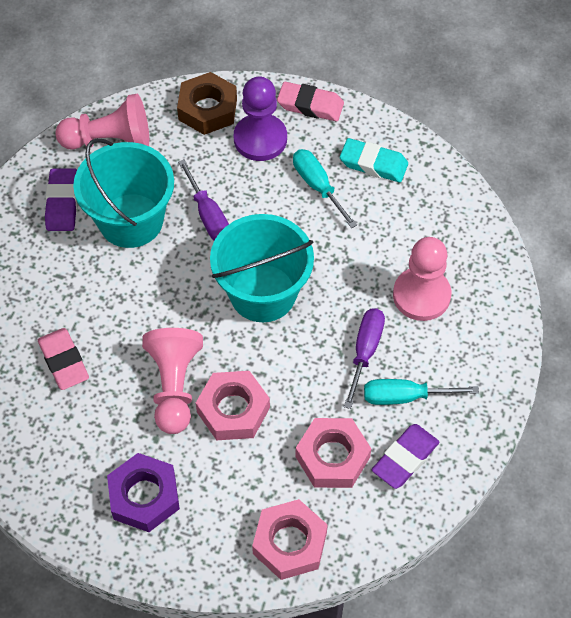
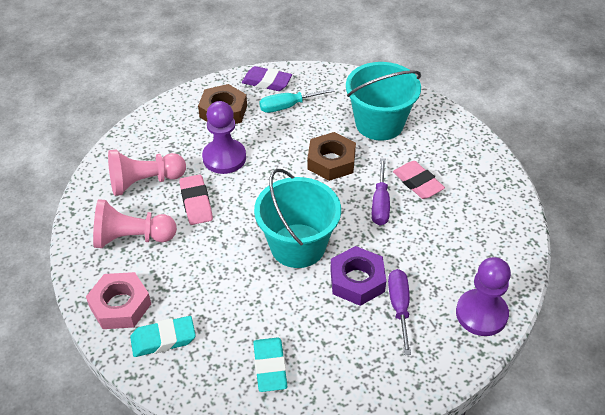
brown nut: [177,72,237,135] = 1 -> [198,84,247,124] [307,132,356,181] = 2
pink nut: [196,371,270,440] [252,499,328,580] [296,418,372,488] = 3 -> [86,272,151,329] = 1
pink pawn: [55,94,149,150] [142,328,203,434] [393,237,451,321] = 3 -> [93,199,177,248] [108,150,186,196] = 2
purple eraser: [45,169,78,231] [372,424,439,489] = 2 -> [242,66,292,91] = 1
purple pawn: [234,76,287,161] = 1 -> [202,101,246,174] [456,257,511,336] = 2
turquoise eraser: [340,138,408,182] = 1 -> [130,316,196,357] [253,337,287,392] = 2
turquoise screwdriver: [293,149,357,228] [364,379,479,405] = 2 -> [259,88,335,113] = 1

